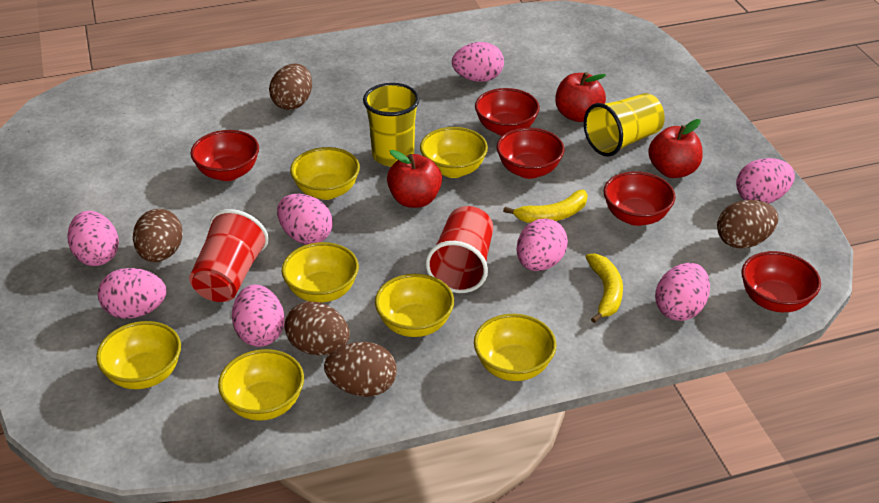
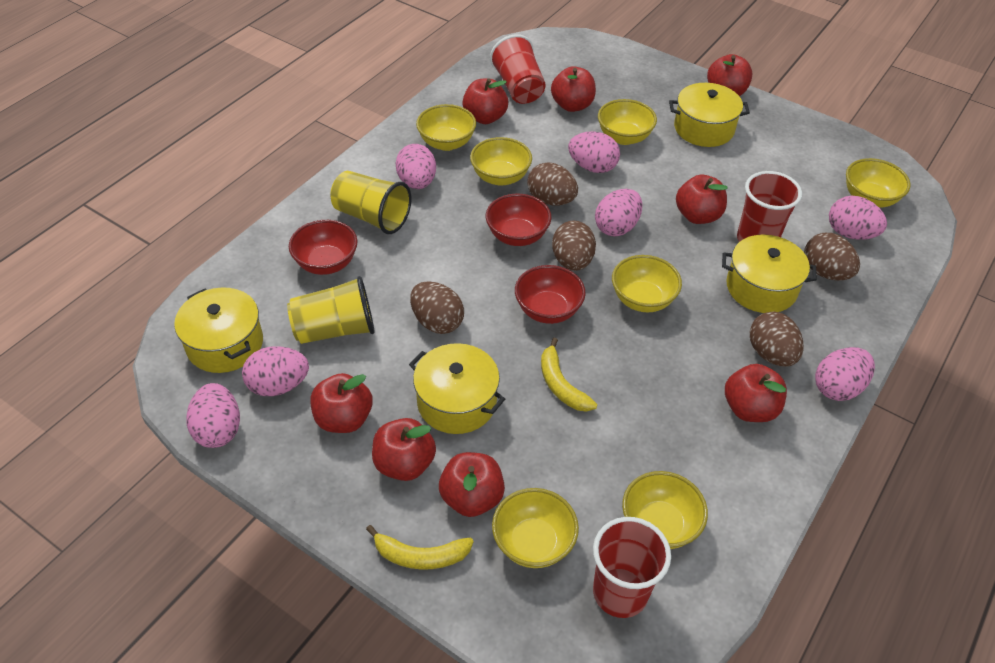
pink egg: [67,211,119,266] [98,268,167,319] [232,285,285,347] [277,194,333,244] [452,42,504,82] [516,219,568,271] [655,263,710,321] [736,158,795,204] = 8 -> [186,383,240,448] [242,346,309,396] [396,144,436,189] [568,131,620,173] [595,189,642,236] [815,347,875,401] [829,196,887,240] = 7
red apple: [387,150,442,208] [555,72,606,122] [648,119,703,178] = 3 -> [311,373,373,433] [372,418,436,481] [439,452,505,517] [462,79,508,124] [551,66,596,112] [676,175,727,224] [707,54,752,96] [725,364,787,422] = 8
red bowl: [190,130,259,181] [475,88,540,136] [497,127,565,179] [603,171,676,226] [741,251,821,312] = 5 -> [289,220,358,275] [486,194,551,246] [515,265,586,324] = 3
red cup: [189,209,269,302] [425,206,493,293] = 2 -> [490,34,546,104] [593,517,671,618] [737,171,802,242] = 3
yellow pot: none = 0 -> [174,288,263,373] [409,343,505,434] [669,83,750,147] [722,234,817,313] = 4

